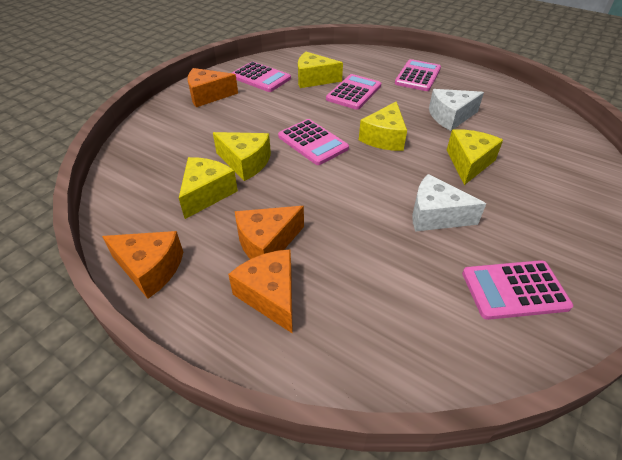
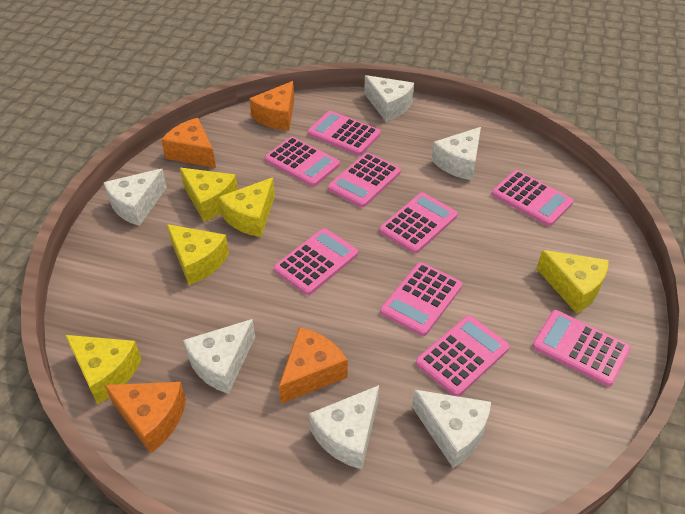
pink calculator: [232,61,291,92] [278,119,349,165] [326,74,381,110] [395,59,441,91] [462,260,573,320] = 5 -> [265,137,340,187] [274,228,358,295] [308,111,381,156] [328,152,401,208] [379,193,458,254] [380,262,462,336] [416,315,510,397] [492,170,574,226] [532,310,631,386] = 9
white cheese: [412,174,486,232] [429,89,484,131] = 2 -> [104,169,167,226] [183,319,255,394] [309,385,379,469] [364,75,414,122] [412,389,491,468] [431,127,481,180] = 6

